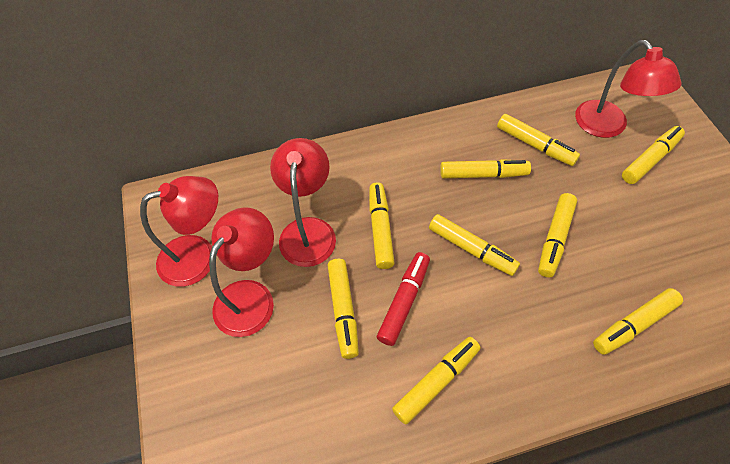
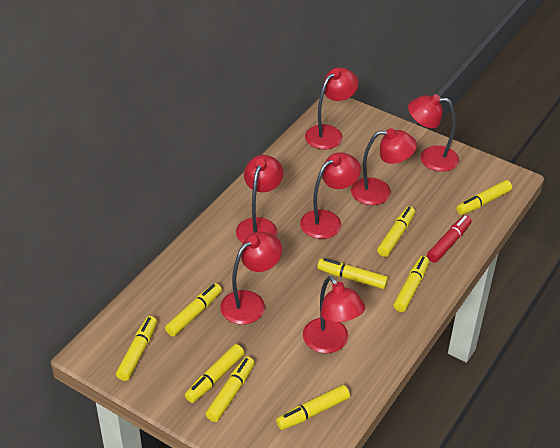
red lamp: [140,176,218,287] [209,207,274,337] [270,138,336,267] [575,40,681,138] = 4 -> [220,232,282,325] [236,155,283,243] [300,152,361,239] [303,276,365,353] [305,67,358,150] [351,128,417,205] [408,94,459,172] = 7

